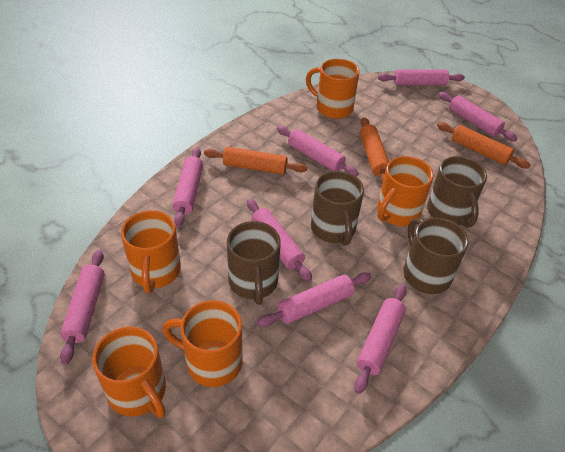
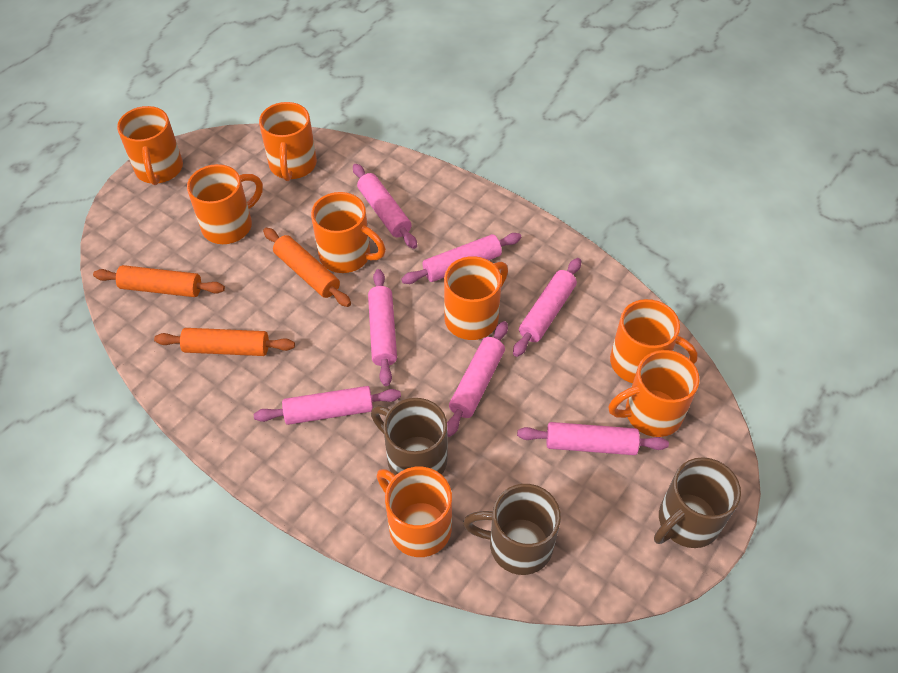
brown mug: [227,221,281,305] [311,171,364,246] [403,218,469,294] [427,156,487,228] = 4 -> [371,398,448,475] [463,484,561,575] [654,457,741,548] = 3
orange mug: [92,327,166,418] [121,210,181,293] [162,300,243,387] [306,59,360,119] [377,156,434,226] = 5 -> [117,106,183,185] [187,164,263,244] [259,102,317,181] [311,192,386,273] [377,467,452,557] [444,256,508,340] [609,350,700,437] [610,299,698,383] = 8
pink rolling pin: [60,249,105,364] [173,147,203,227] [247,199,312,282] [257,272,371,327] [277,126,359,177] [354,285,407,394] [378,69,465,86] [439,92,518,141] = 8 -> [254,386,401,425] [353,164,417,249] [368,269,397,386] [401,233,522,284] [447,321,508,437] [513,258,581,357] [517,422,669,455] = 7

